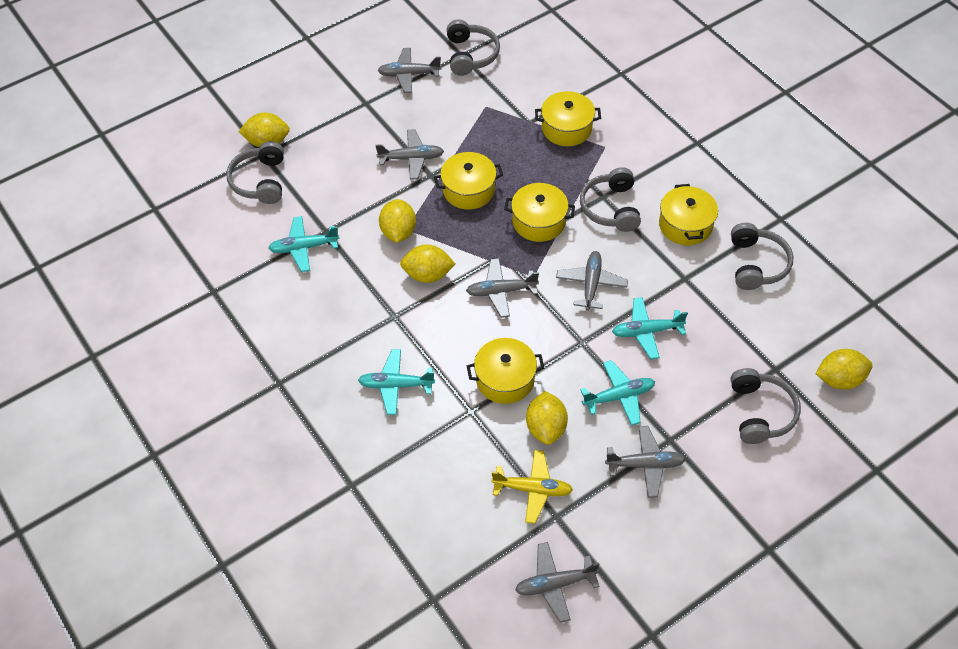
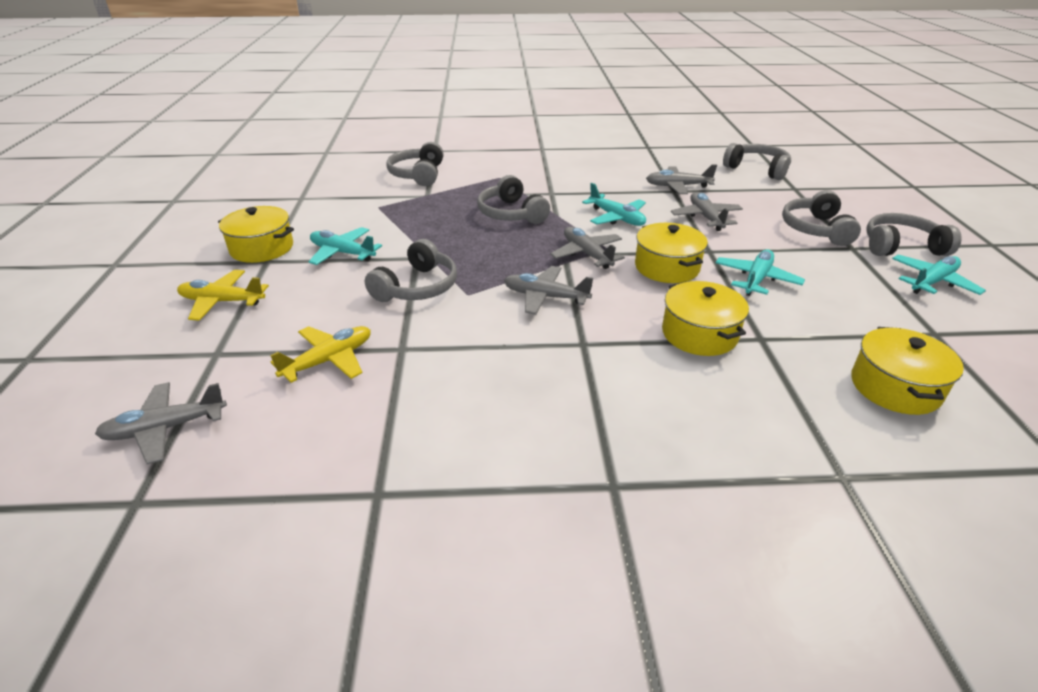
grey headphones: [226,141,284,204] [447,19,500,76] [580,167,641,232] [730,368,801,444] [731,223,793,290] = 5 -> [365,239,457,302] [386,142,444,186] [477,175,550,224] [723,143,791,180] [782,190,861,246] [866,213,962,256] = 6
grey plane: [375,129,444,180] [377,48,441,93] [466,258,539,318] [515,542,600,623] [556,251,628,311] [605,426,686,498] = 6 -> [95,382,227,464] [504,266,593,315] [550,227,625,269] [646,164,717,194] [671,192,743,231] = 5
yellow lemon: [239,112,290,147] [379,199,416,243] [400,244,456,283] [526,391,568,445] [815,349,873,390] = 5 -> none = 0
yellow plane: [491,450,573,524] = 1 -> [177,270,269,321] [270,326,371,383] = 2
yellow pot: [434,152,503,210] [467,338,544,404] [504,183,575,242] [535,91,601,146] [659,184,718,245] = 5 -> [218,206,294,263] [635,223,708,283] [662,281,749,356] [851,327,964,415] = 4

